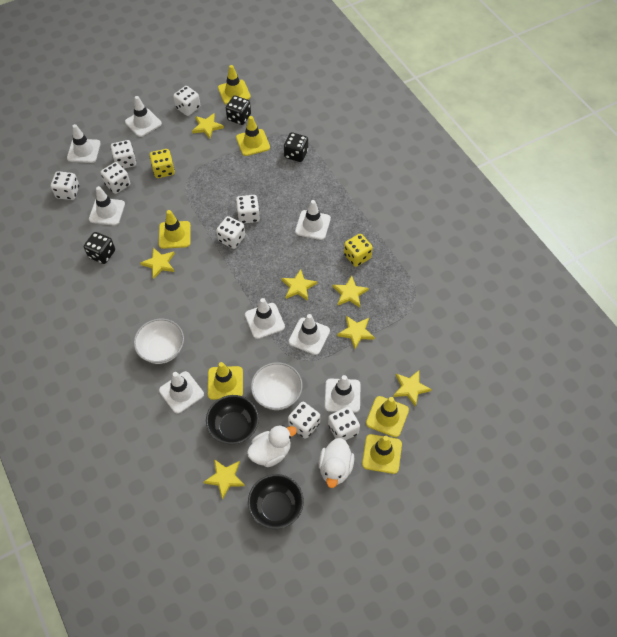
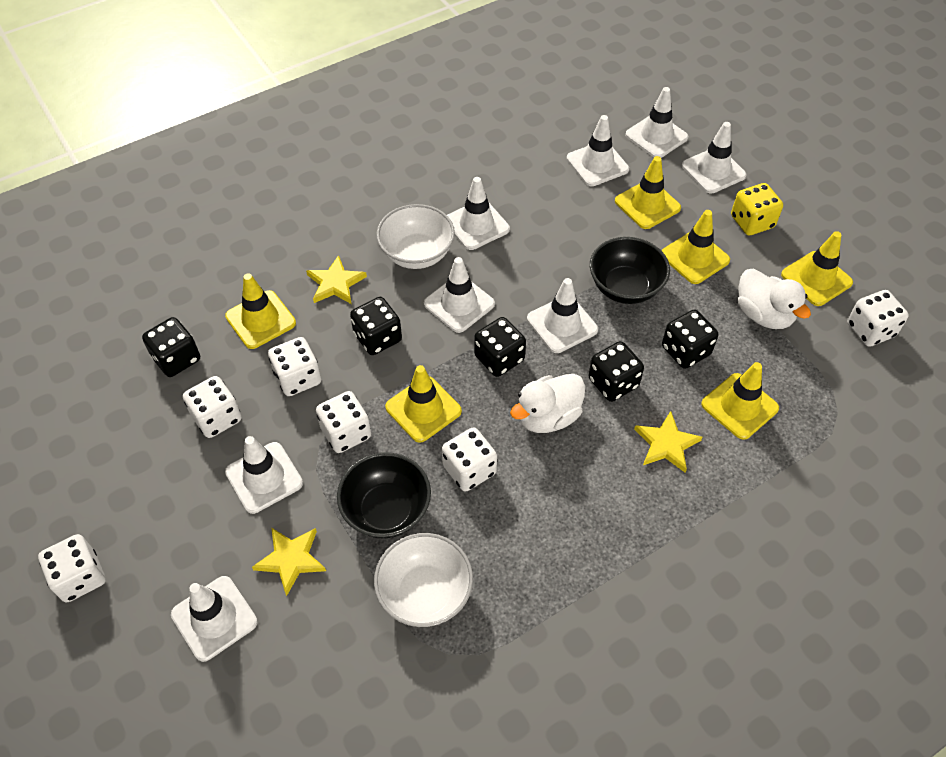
black dice: [84,232,115,264] [226,96,251,125] [284,132,308,162] = 3 -> [142,317,200,377] [350,297,402,355] [474,317,526,377] [589,341,644,402] [662,310,718,369] = 5
white dice: [51,171,79,200] [101,162,130,194] [111,140,136,169] [173,86,200,116] [216,216,245,249] [236,195,260,224] [288,402,320,439] [328,407,360,441] = 8 -> [38,534,105,602] [183,376,241,438] [268,337,321,396] [316,391,371,453] [442,427,497,492] [847,290,909,347] = 6
yellow dice: [149,149,175,178] [344,234,373,267] = 2 -> [731,183,783,235] = 1
yellow star: [140,247,175,279] [192,113,224,139] [203,459,245,500] [281,269,317,301] [333,276,369,307] [337,316,375,349] [393,370,432,407] = 7 -> [252,528,326,596] [306,255,367,304] [634,411,703,472] = 3

